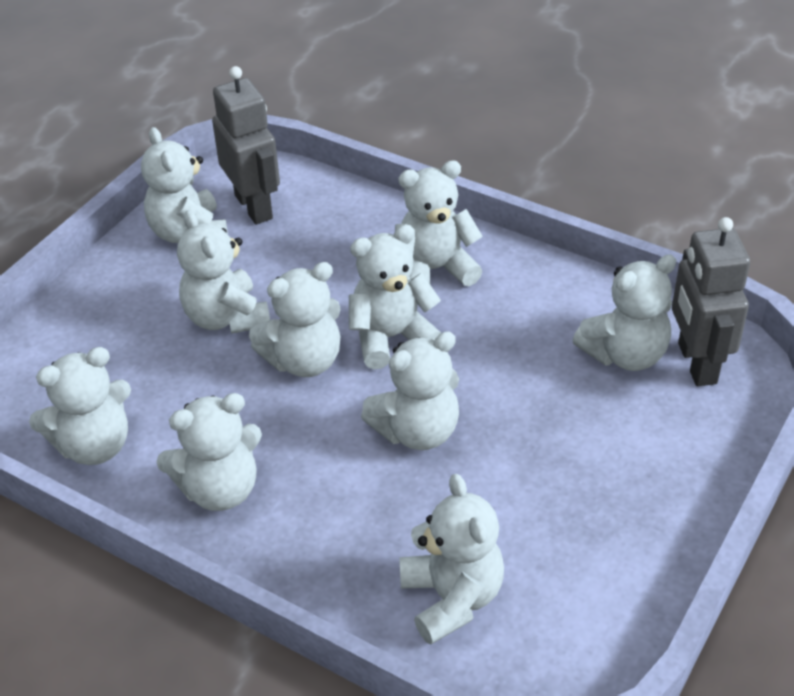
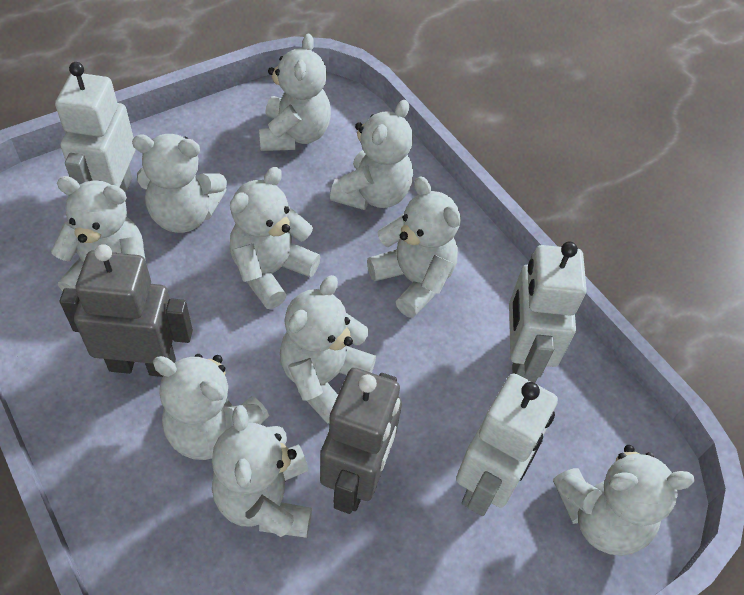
white robot: none = 0 -> [55,62,136,192] [456,374,558,516] [509,242,587,383] = 3

